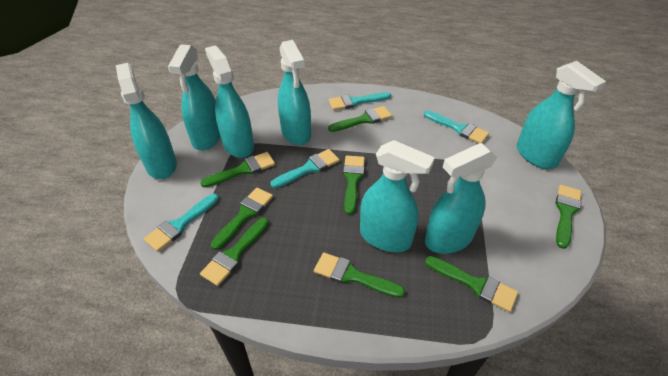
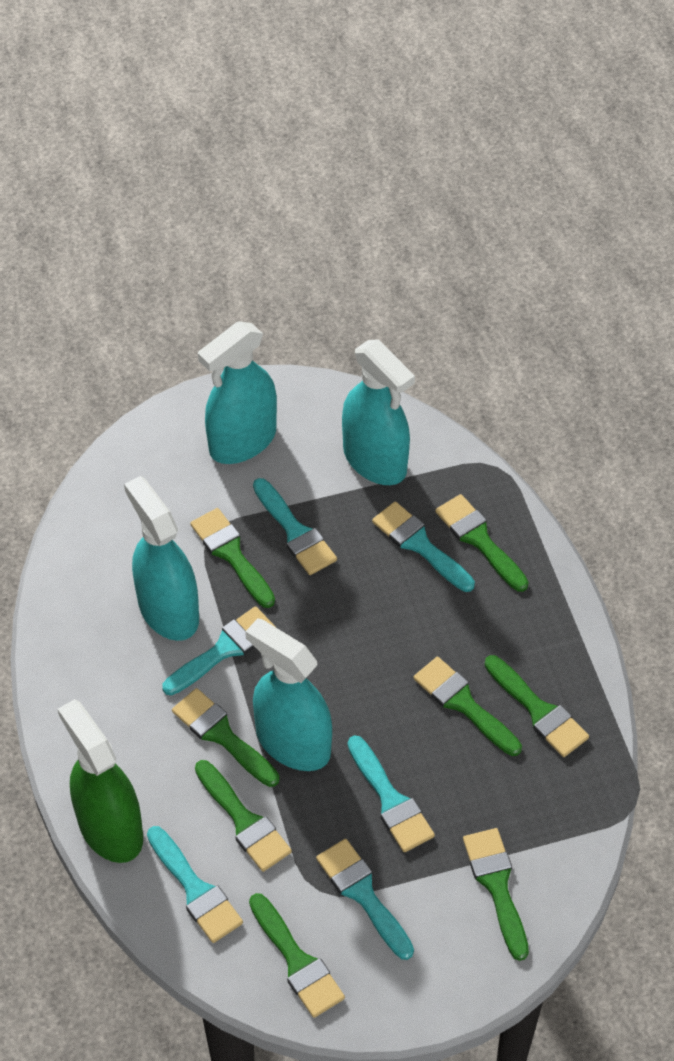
green spray bottle: none = 0 -> [58,699,143,863] = 1
turquoise brush: [144,194,219,252] [270,149,340,188] [329,92,391,110] [424,110,489,143] = 4 -> [147,826,243,943] [162,606,276,695] [253,478,337,575] [316,839,414,960] [348,735,435,852] [372,501,475,592] = 6
turquoise spray bottle: [116,63,177,179] [168,44,220,150] [205,45,254,158] [278,40,311,145] [360,140,435,252] [425,143,497,254] [517,61,606,169] = 7 -> [124,476,199,641] [198,321,277,464] [245,618,332,771] [342,339,415,485] = 4

